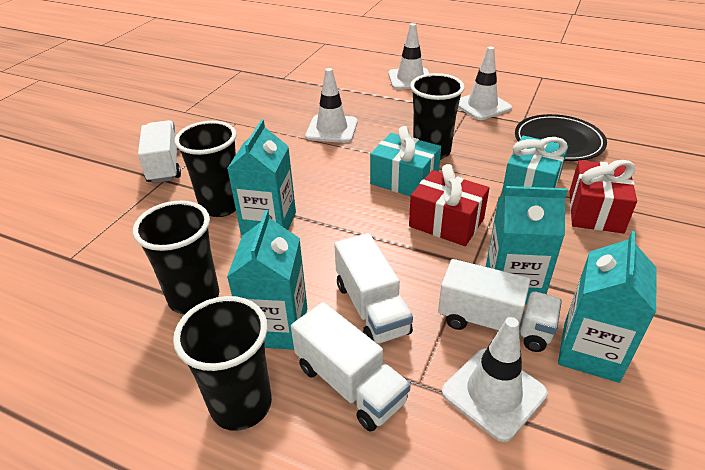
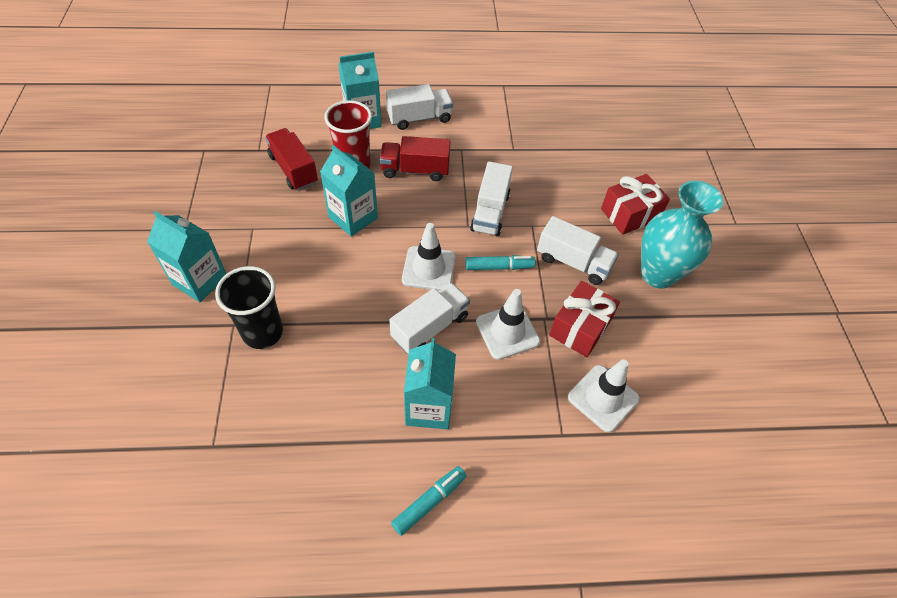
black cup: [133,201,219,314] [173,296,272,431] [174,121,237,217] [410,73,465,160] = 4 -> [215,266,283,349] = 1
black plate: [515,114,607,161] = 1 -> none = 0
red cup: none = 0 -> [324,100,372,168] = 1
red truck: none = 0 -> [265,128,318,190] [380,136,451,181] = 2
turquoise gift: [370,126,441,196] [502,136,568,195] = 2 -> none = 0
turquoise marker: none = 0 -> [391,466,466,536] [466,255,536,270] = 2
turquoise vase: none = 0 -> [641,181,724,288] = 1
white traffic cone: [305,68,358,143] [388,23,429,89] [442,317,548,442] [458,46,512,120] = 4 -> [402,223,456,291] [476,289,540,360] [568,359,640,432] = 3

